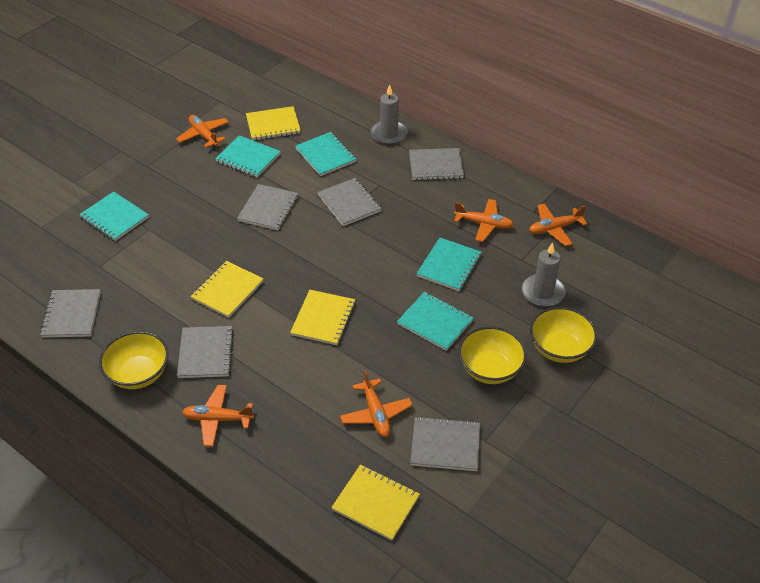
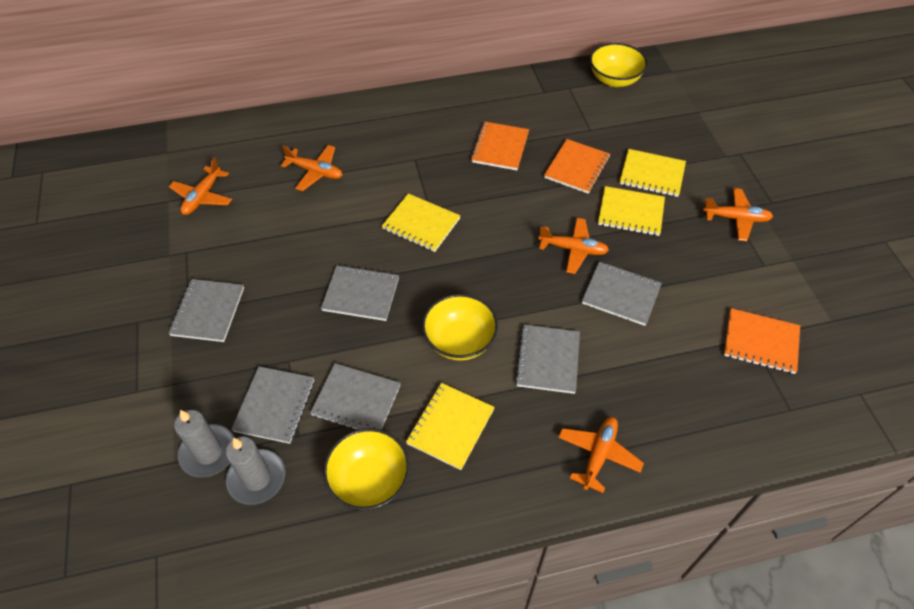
orange notebook: none = 0 -> [471,122,529,170] [544,139,610,194] [724,308,800,374] = 3
turquoise notebook: [79,192,149,241] [215,135,281,178] [295,132,356,176] [397,292,474,351] [416,238,482,291] = 5 -> none = 0

